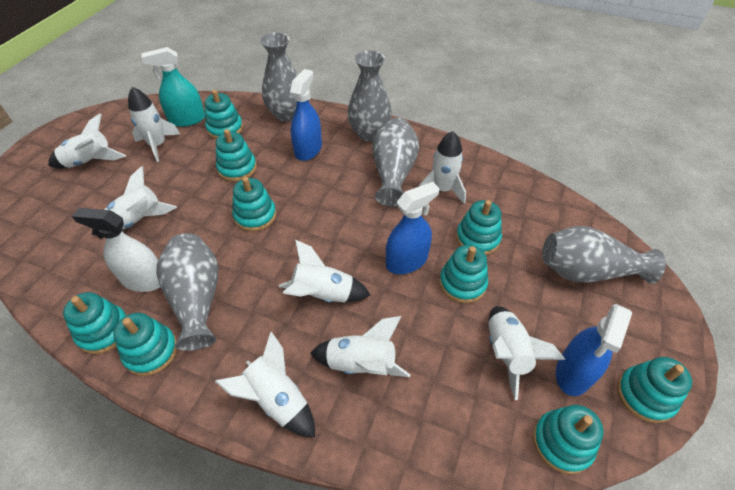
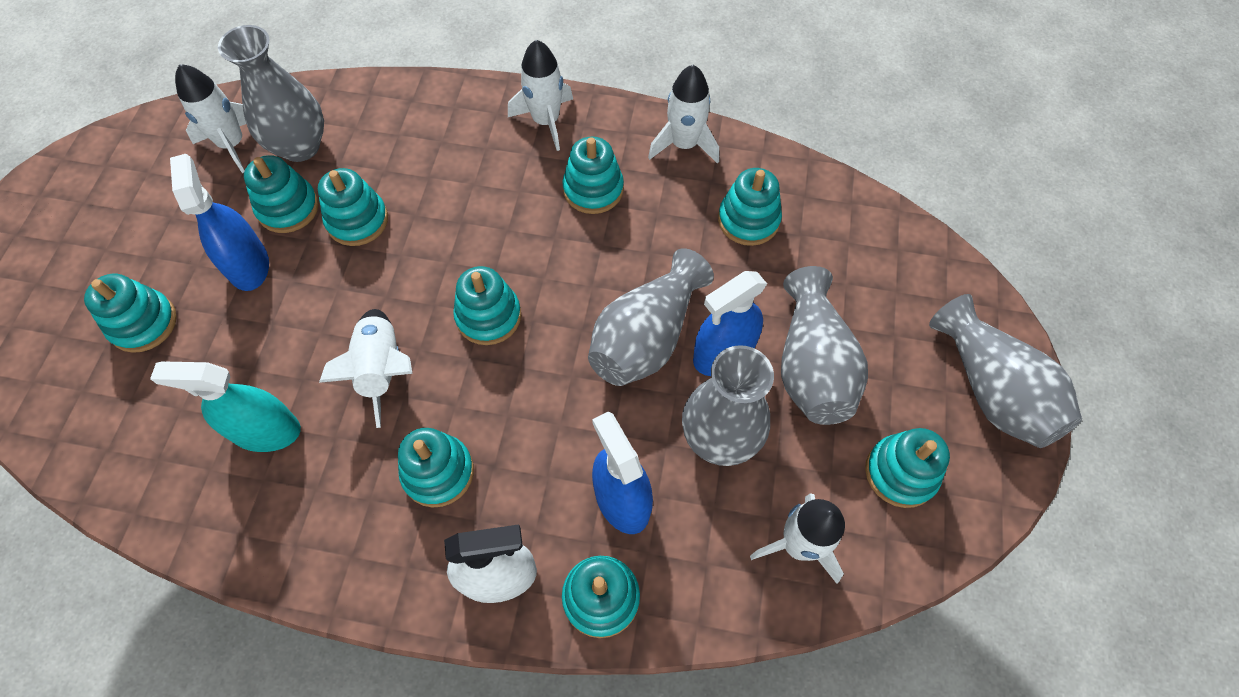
white rocket: [48,113,126,168] [92,166,177,235] [128,87,181,162] [215,332,315,437] [279,240,370,303] [310,316,410,377] [419,131,466,203] [488,306,565,400] = 8 -> [175,64,246,173] [319,309,413,428] [508,40,573,151] [648,65,719,164] [750,493,845,584] = 5

